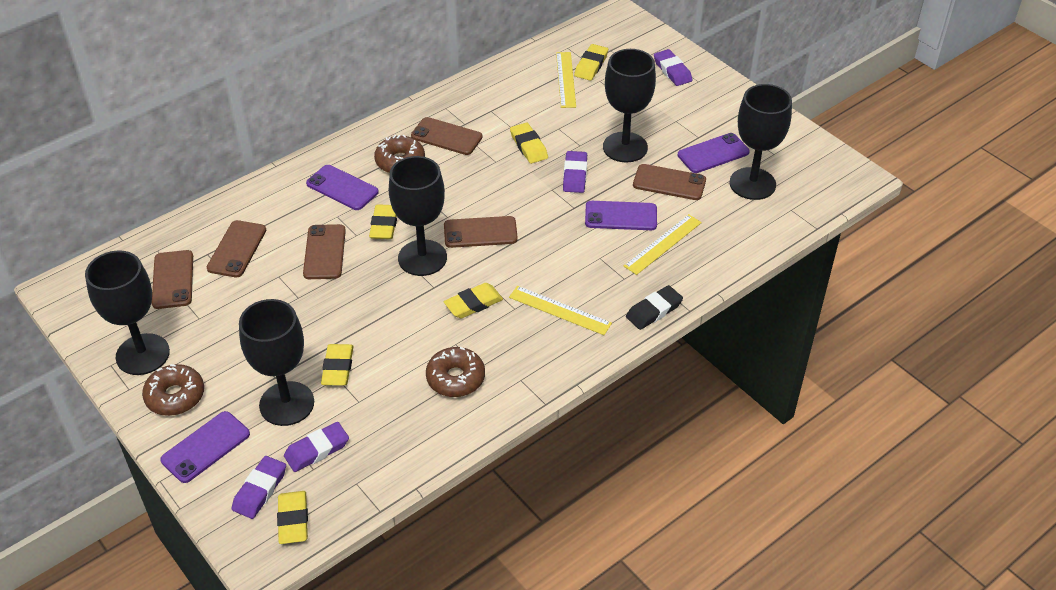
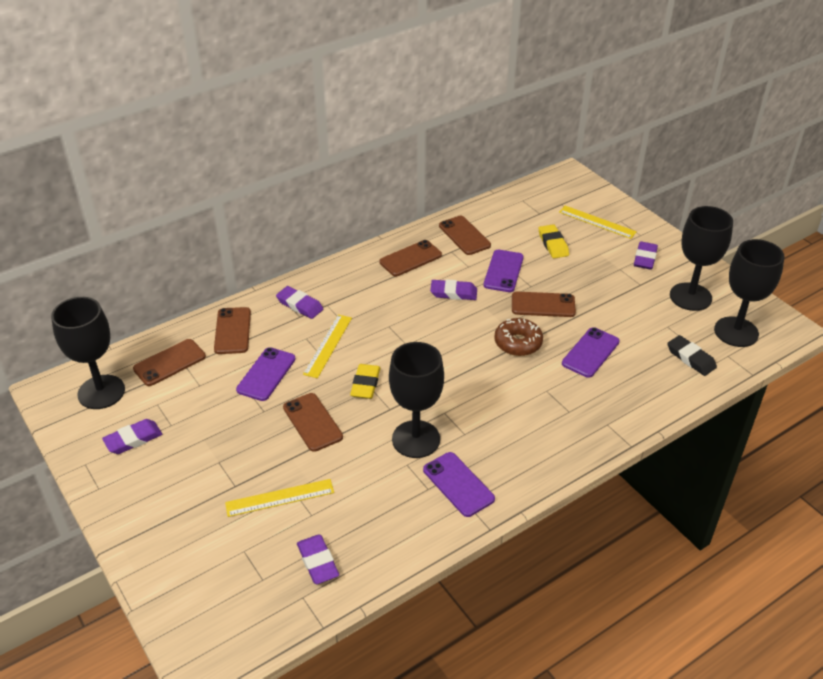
black goblet: [85,250,170,375] [239,299,314,426] [389,156,447,276] [603,49,656,162] [729,84,792,200] = 5 -> [51,297,125,409] [389,342,444,458] [670,206,733,311] [714,239,785,347] = 4
brown donut: [142,364,204,416] [374,135,425,173] [426,347,485,397] = 3 -> [494,318,543,356] = 1
purple eraser: [232,456,286,519] [284,422,349,472] [563,151,587,193] [654,49,692,86] = 4 -> [102,419,162,454] [276,286,323,319] [297,535,339,584] [430,279,477,300] [634,241,658,270] = 5
yellow eraser: [277,491,308,544] [321,344,354,386] [369,204,397,239] [444,283,503,319] [510,123,548,164] [574,44,608,81] = 6 -> [350,364,380,399] [539,224,569,258] = 2

